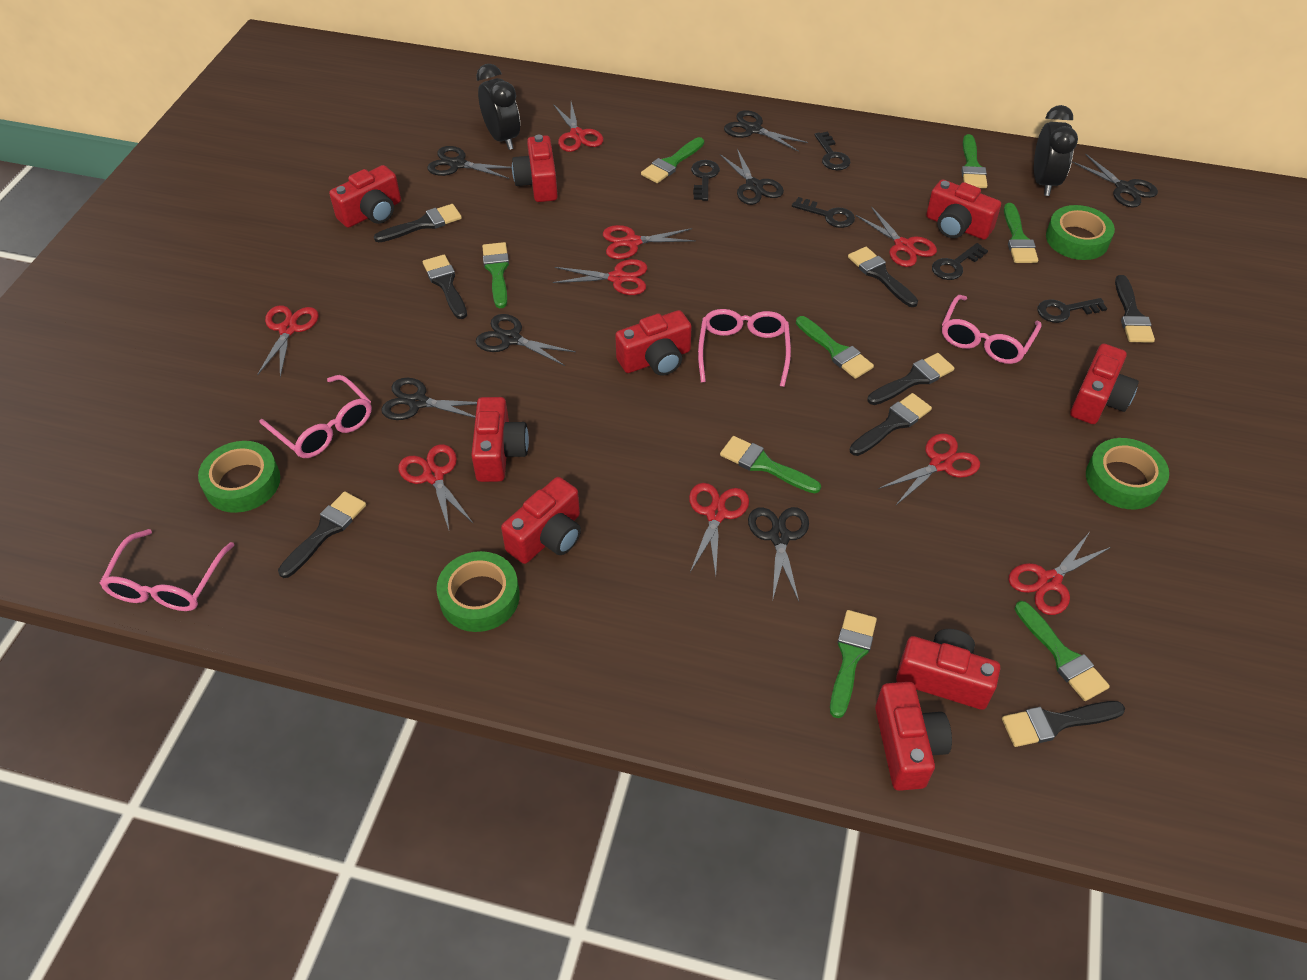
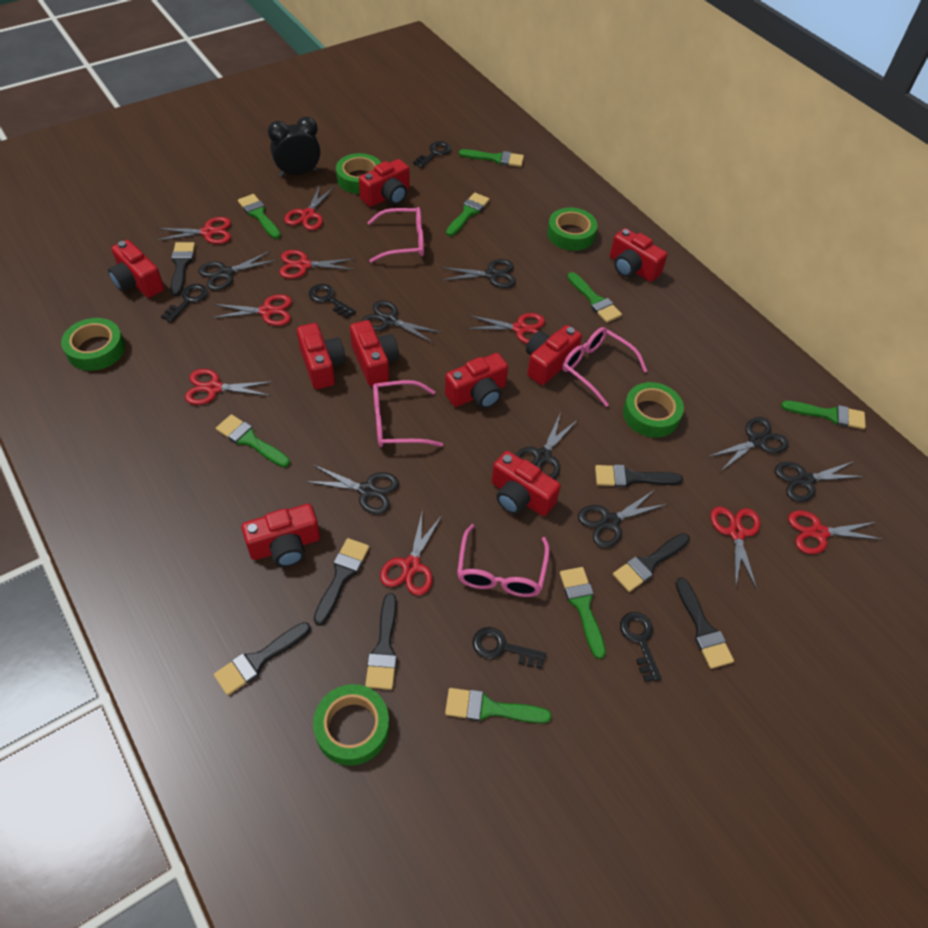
black brush: [278,491,366,578] [374,204,462,242] [423,255,467,319] [848,247,918,307] [850,393,932,456] [868,353,955,405] [1002,701,1125,747] [1115,275,1155,343] = 8 -> [171,242,195,296] [214,622,311,695] [314,538,369,626] [365,593,397,690] [595,464,683,487] [613,533,690,592] [676,577,734,669] = 7
black clock: [476,64,520,150] [1034,105,1078,196] = 2 -> [268,117,320,177] = 1
black scissors: [381,378,477,420] [427,146,512,179] [476,314,576,366] [720,149,784,205] [724,110,808,152] [748,507,809,602] [1072,153,1158,208] = 7 -> [199,251,278,291] [305,465,399,514] [362,300,442,344] [441,259,516,288] [516,413,577,479] [578,490,668,548] [708,417,789,472] [775,461,865,502] = 8
green tape: [198,441,280,513] [436,551,520,632] [1046,205,1115,260] [1086,438,1169,509] = 4 -> [61,318,125,371] [313,684,390,766] [336,153,381,194] [547,207,597,251] [623,382,684,438] = 5

